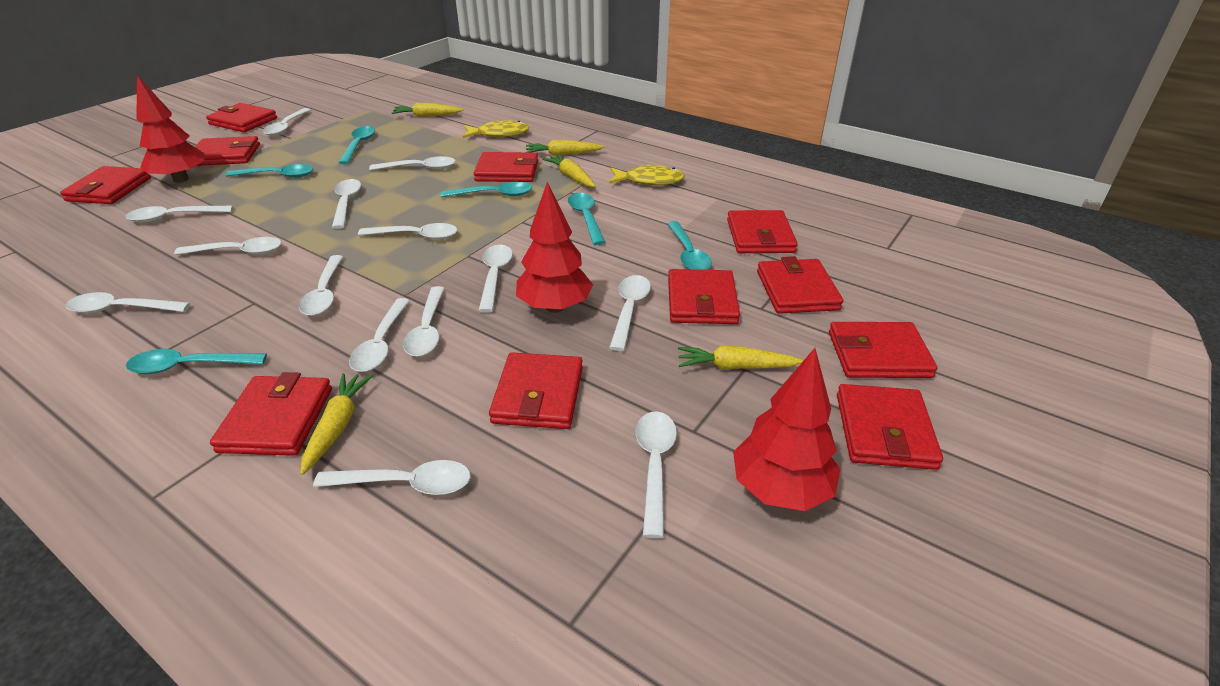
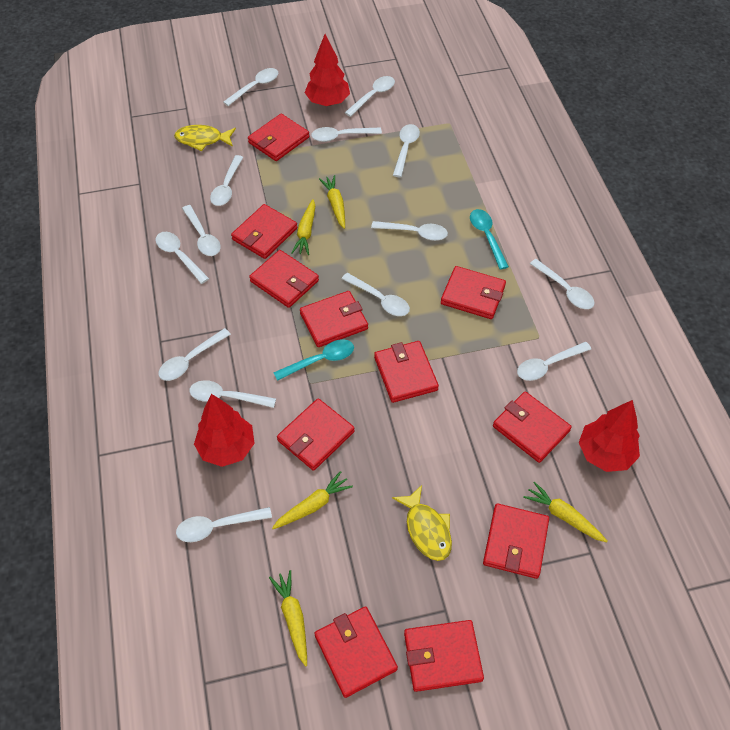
turquoise spoon: [126,349,267,374] [225,164,313,178] [338,126,375,164] [440,182,533,197] [568,193,605,245] [667,221,712,270] = 6 -> [273,339,354,381] [470,209,509,270] = 2

